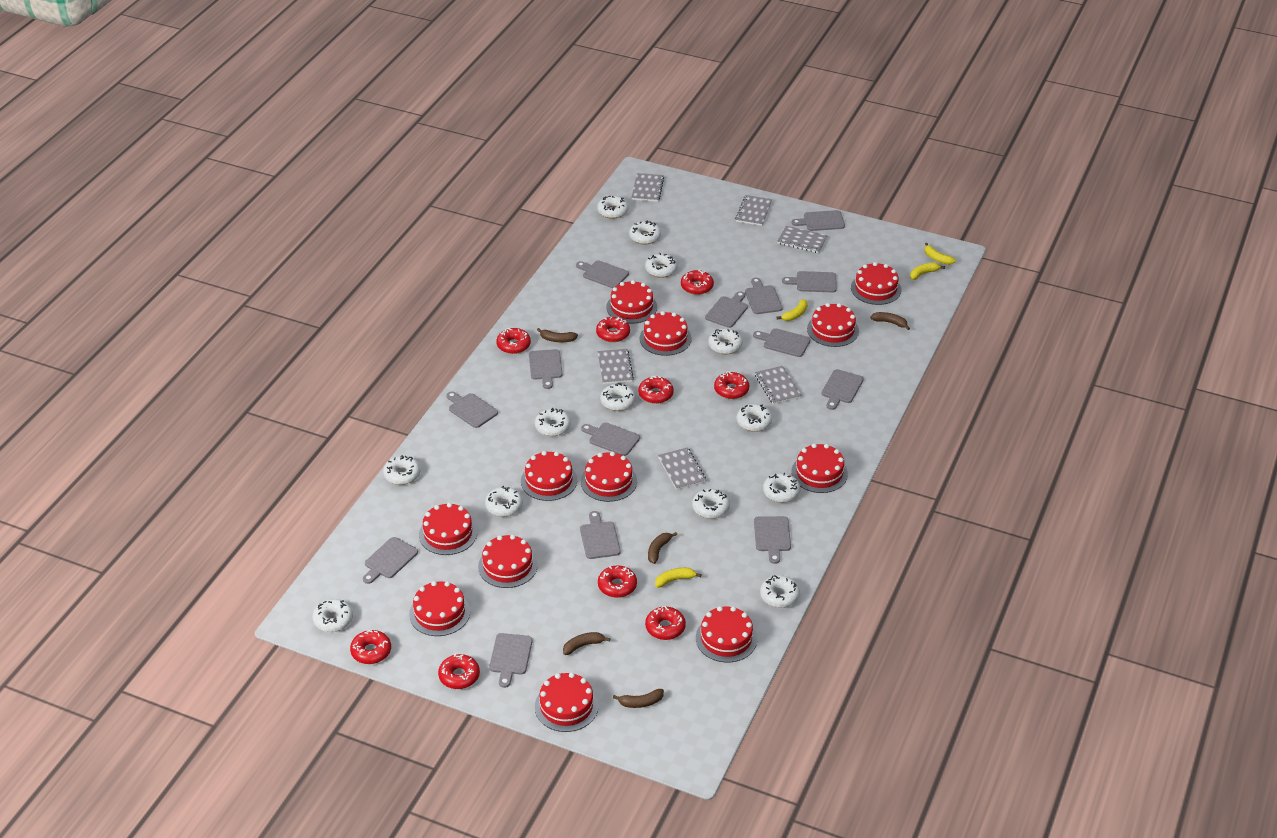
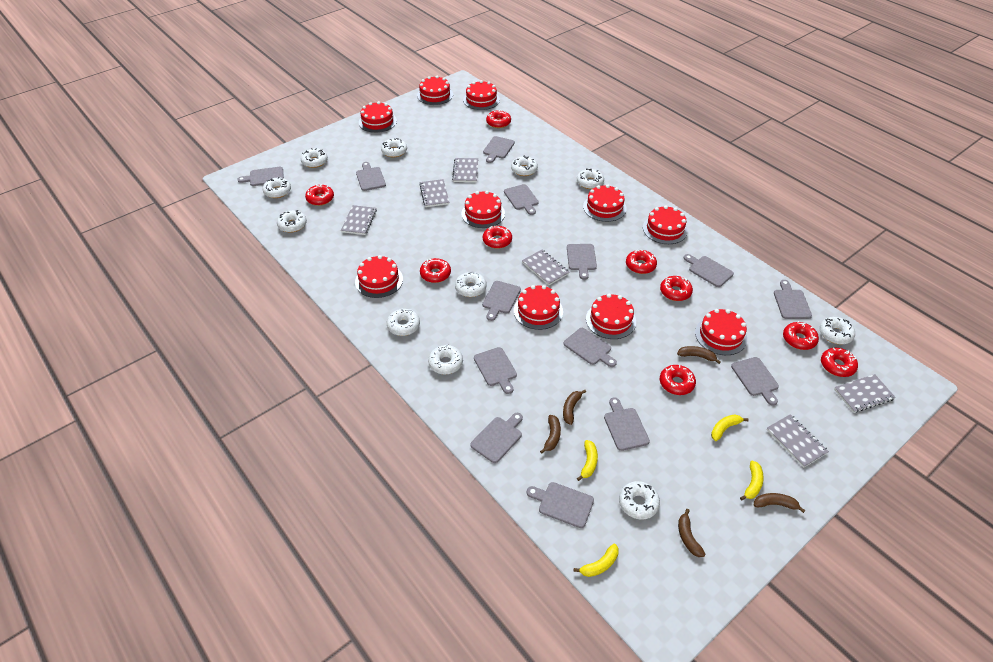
red cake: [409,581,470,636] [419,503,477,555] [478,535,538,588] [521,451,577,501] [535,672,599,732] [581,452,637,502] [606,280,657,324] [640,311,692,356] [696,606,757,662] [791,444,848,493] [807,303,859,347] [851,262,901,305] = 12 -> [355,255,403,298] [359,101,397,133] [417,76,453,105] [461,191,505,228] [463,80,500,110] [514,285,563,330] [583,185,627,222] [586,294,636,339] [643,205,688,244] [695,309,747,355] = 10
white donut: [313,599,353,632] [383,455,420,485] [485,486,523,517] [535,408,571,436] [597,196,629,219] [600,383,636,411] [629,220,661,245] [645,253,678,278] [692,489,730,519] [708,329,743,354] [737,404,772,432] [760,575,800,608] [763,473,801,503] = 13 -> [262,177,291,198] [277,210,307,233] [301,148,328,168] [381,138,407,158] [387,308,420,336] [428,345,463,375] [455,272,487,297] [511,156,538,176] [577,168,604,189] [619,481,660,520] [819,317,855,344] = 11

